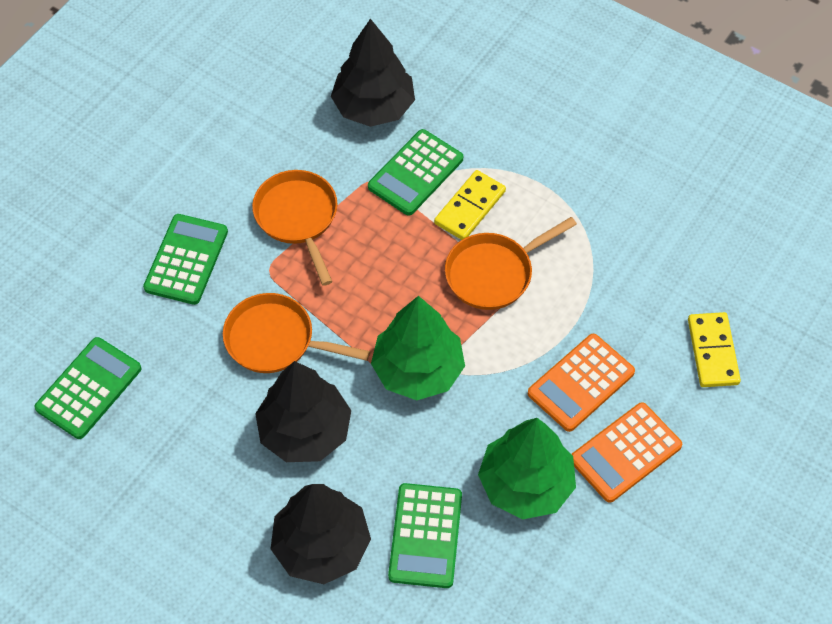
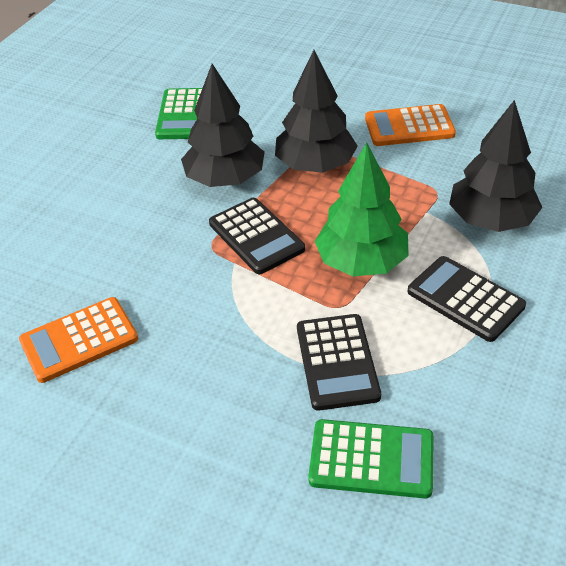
black calculator: none = 0 -> [209,198,305,274] [297,314,381,411] [408,256,526,342] = 3
green calculator: [35,337,142,439] [143,214,228,305] [368,129,463,216] [388,483,462,588] = 4 -> [155,88,202,139] [308,419,434,499] = 2
green tree: [371,296,465,400] [478,418,576,520] = 2 -> [315,143,409,276] = 1
orange pan: [223,293,370,373] [252,170,337,286] [445,217,577,310] = 3 -> none = 0
yellow domino: [434,170,506,240] [688,312,741,387] = 2 -> none = 0

